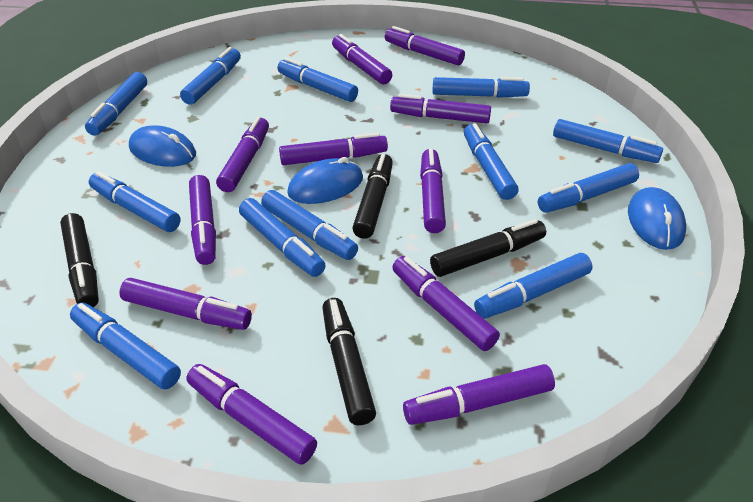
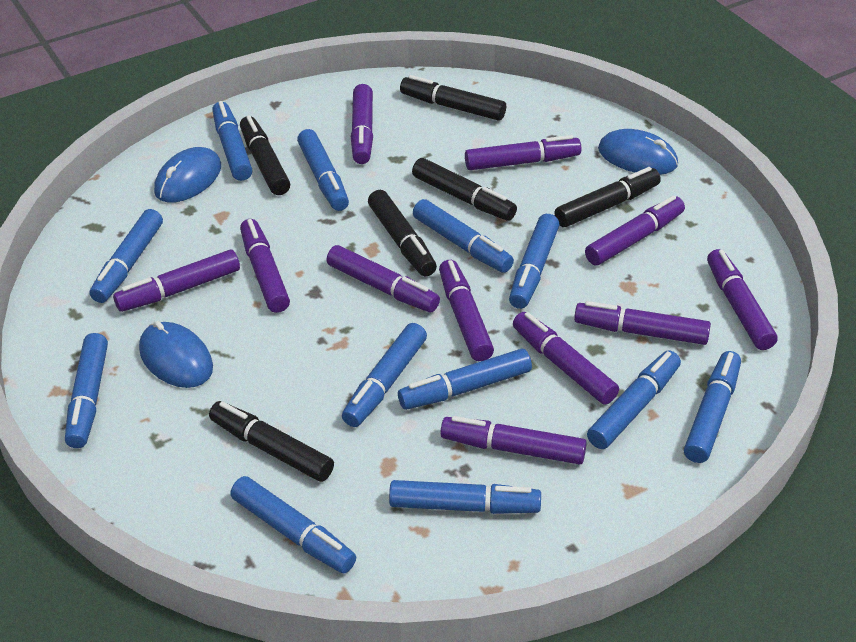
black marker: [60,213,99,307] [322,298,376,425] [352,154,393,239] [430,219,546,277] = 4 -> [209,401,334,482] [240,116,290,195] [368,190,437,277] [400,75,506,121] [412,158,517,221] [554,167,661,227] = 6

